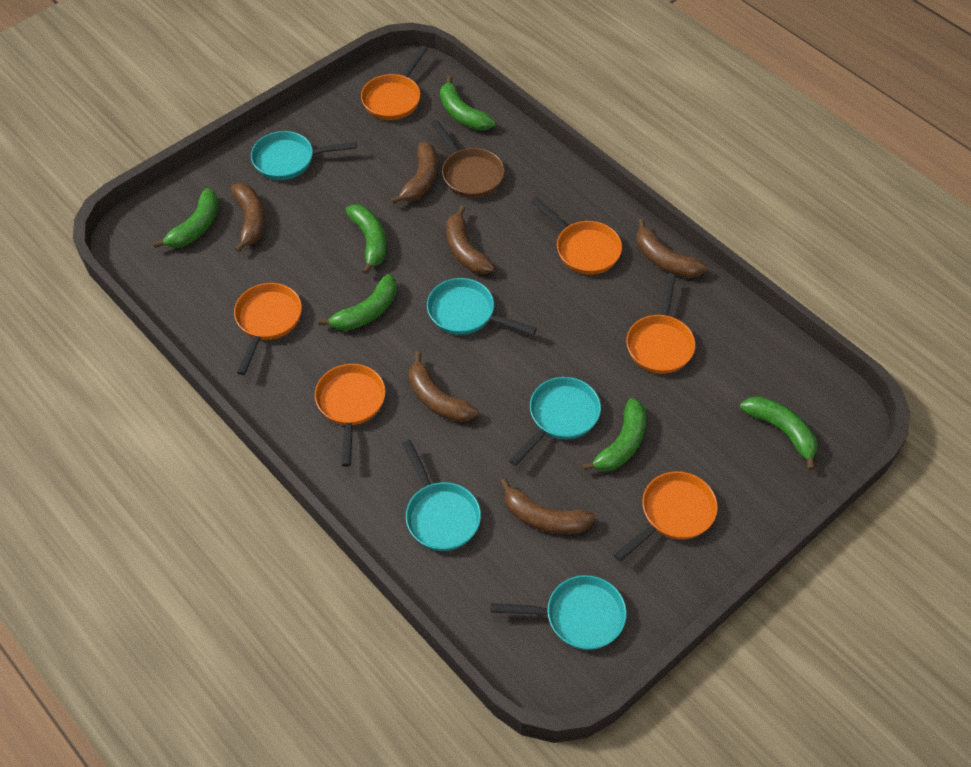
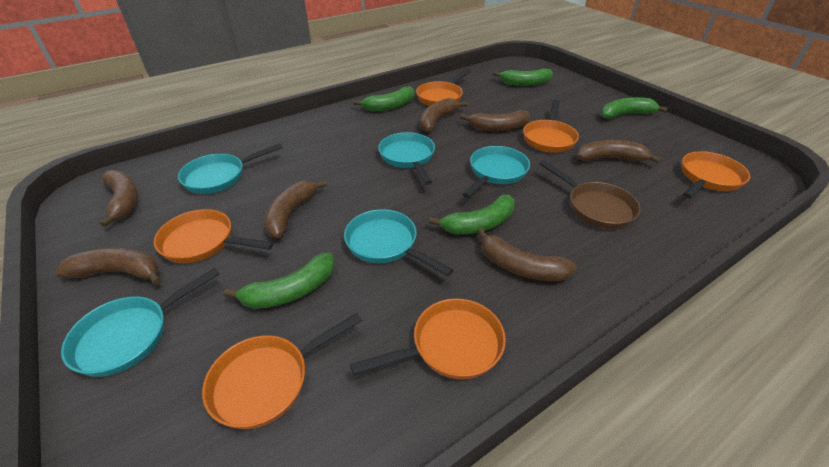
brown banana: [231,183,265,253] [390,142,438,204] [409,352,478,422] [446,206,495,274] [500,478,596,534] [636,219,707,278] = 6 -> [55,248,161,285] [100,170,139,227] [264,180,327,238] [420,98,467,132] [460,110,530,131] [477,228,577,281] [577,140,661,163] = 7
green banana: [153,188,219,248] [318,274,397,331] [345,204,386,275] [440,76,495,131] [582,398,646,471] [740,396,817,470] = 6 -> [224,252,335,309] [353,86,414,111] [429,195,515,234] [493,69,553,86] [601,97,668,119] = 5

